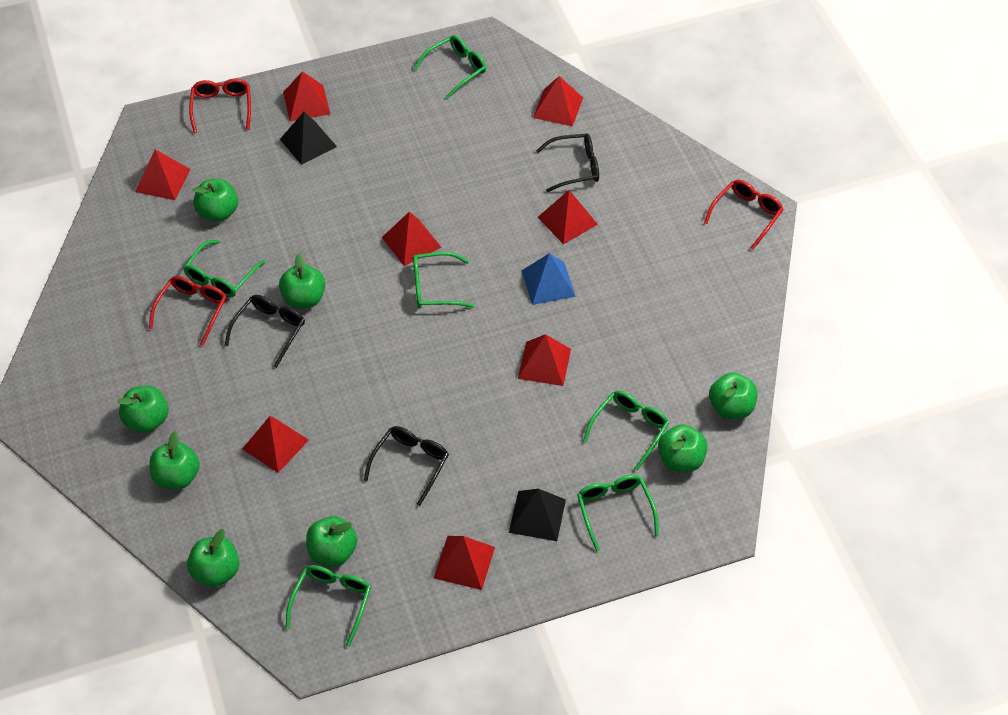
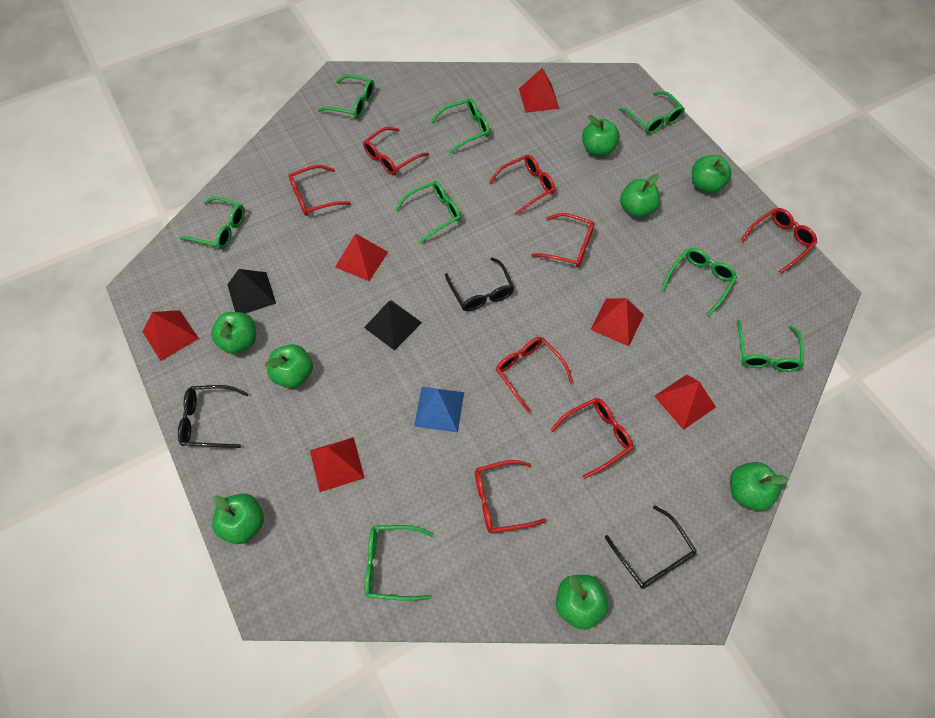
green glasses: [183,240,266,297] [285,565,371,647] [413,252,474,308] [414,35,486,99] [577,475,659,552] [583,391,669,471] = 6 -> [180,197,245,249] [318,74,374,118] [365,525,433,601] [395,181,461,244] [430,98,490,154] [619,91,685,134] [661,248,737,316] [737,320,804,372] = 8
red glasses: [149,276,227,346] [189,79,251,133] [704,180,784,250] = 3 -> [288,165,351,216] [363,127,429,175] [475,460,546,533] [489,155,555,215] [496,337,573,413] [531,213,595,267] [551,398,633,479] [740,208,817,274] = 8
red pyramid: [135,149,190,200] [242,416,309,473] [283,71,330,121] [382,212,442,266] [434,536,495,590] [518,334,571,386] [533,76,583,127] [538,190,598,244] = 8 -> [143,310,199,361] [310,437,364,492] [335,233,388,281] [519,68,559,113] [590,298,644,346] [655,375,716,430] = 6

